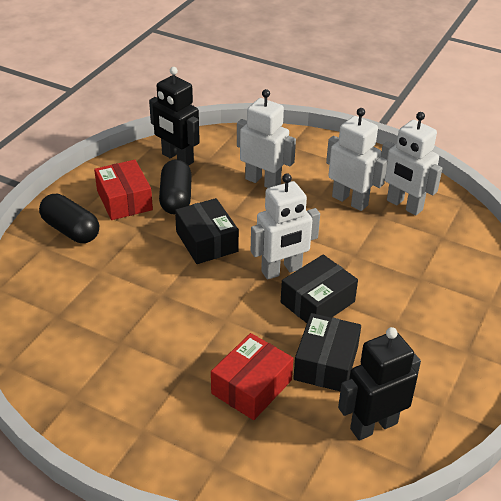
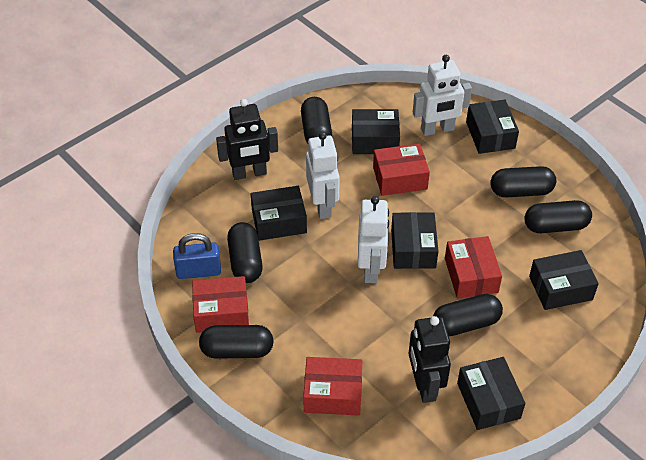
black box: [175,198,239,264] [281,254,358,323] [293,313,361,391] = 3 -> [251,186,307,241] [352,109,400,154] [391,212,438,269] [457,357,525,430] [466,100,519,154] [529,250,599,310] = 6
black capsule: [39,194,99,243] [159,159,192,215] = 2 -> [199,325,274,359] [227,222,263,283] [301,97,332,144] [433,294,503,336] [490,166,556,197] [525,200,592,233] = 6
blue padlock: none = 0 -> [173,233,221,279] = 1
red box: [94,160,153,220] [211,333,294,420] = 2 -> [192,276,249,333] [303,357,362,416] [373,144,430,196] [445,236,502,298] = 4
white robot: [237,89,296,188] [251,173,320,280] [326,108,388,211] [381,112,443,215] = 4 -> [306,132,340,219] [358,196,389,283] [413,55,472,136] = 3

